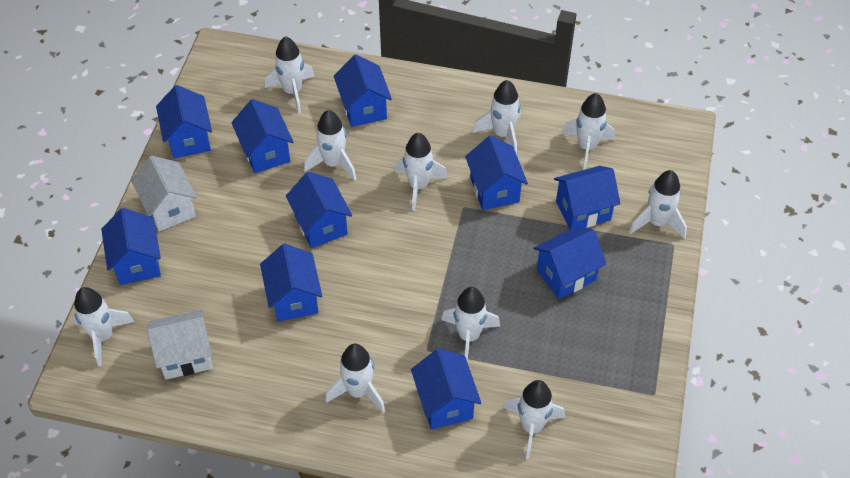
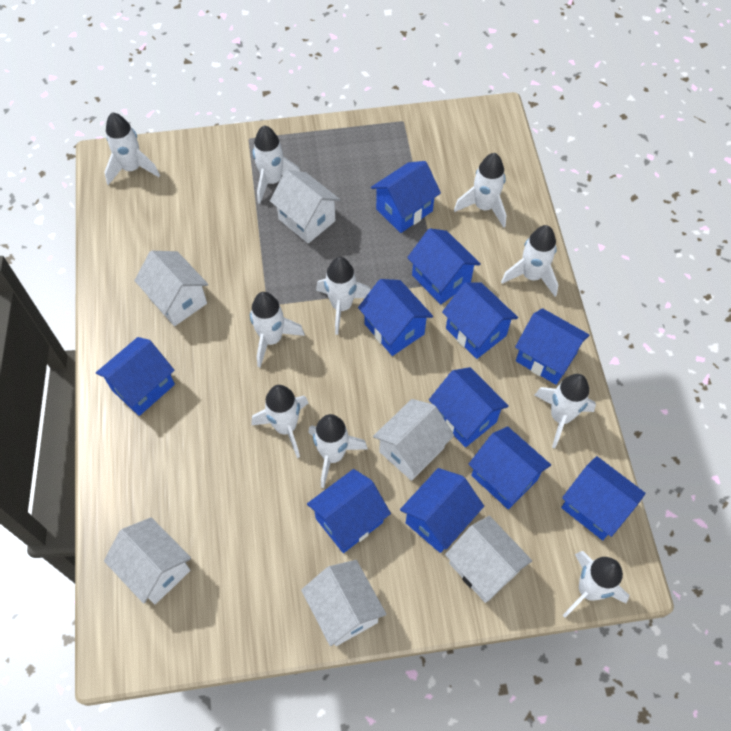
blue house: [101,208,161,285] [156,85,212,158] [231,99,294,173] [260,244,322,322] [286,172,352,248] [334,54,392,127] [411,348,481,430] [465,135,528,210] [533,227,606,299] [554,166,620,229] = 10 -> [96,337,175,416] [307,469,391,553] [358,279,433,356] [371,161,441,233] [400,468,484,553] [407,228,481,304] [429,367,509,447] [442,282,518,359] [469,426,551,509] [515,308,590,385] [561,456,646,540] = 11
white house: [131,155,197,231] [147,309,213,380] = 2 -> [104,517,191,604] [134,251,208,326] [270,170,340,243] [301,560,386,646] [373,399,454,481] [445,516,532,603] = 6

